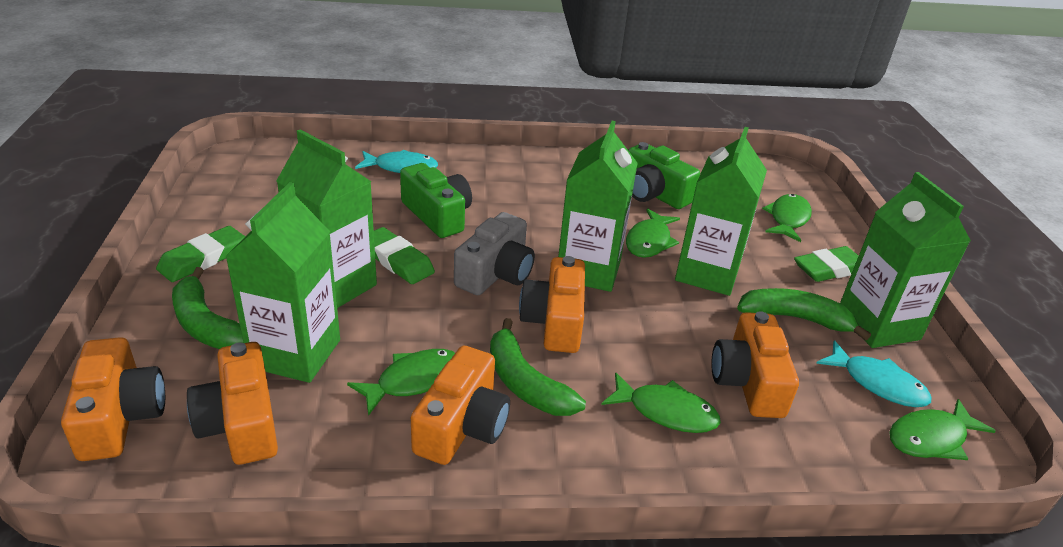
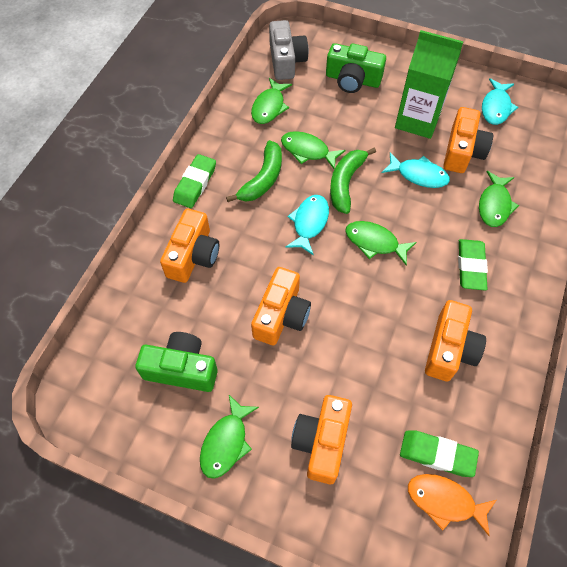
green banana: [172,267,243,349] [490,318,586,416] [737,288,871,341] = 3 -> [226,140,282,202] [330,148,376,214] = 2
green carton: [225,182,340,383] [276,130,377,308] [558,121,638,292] [675,127,767,296] [840,172,971,348] = 5 -> [395,30,464,139] = 1
orange fish: none = 0 -> [408,474,496,536] = 1
turquoise fish: [355,149,438,173] [816,340,932,407] = 2 -> [285,195,329,255] [382,152,450,188] [482,78,518,125] = 3

